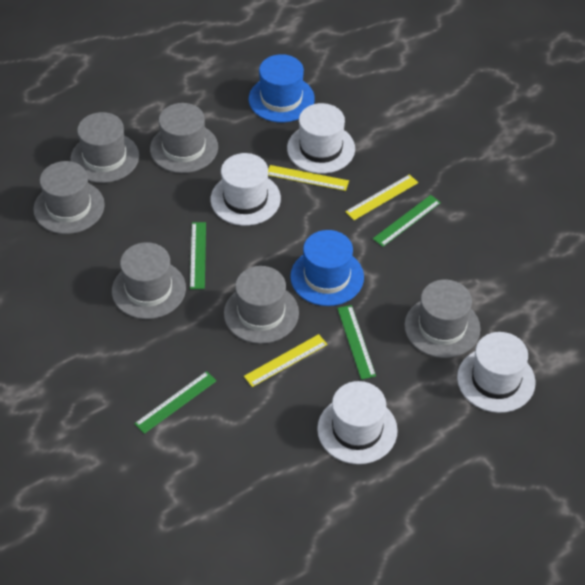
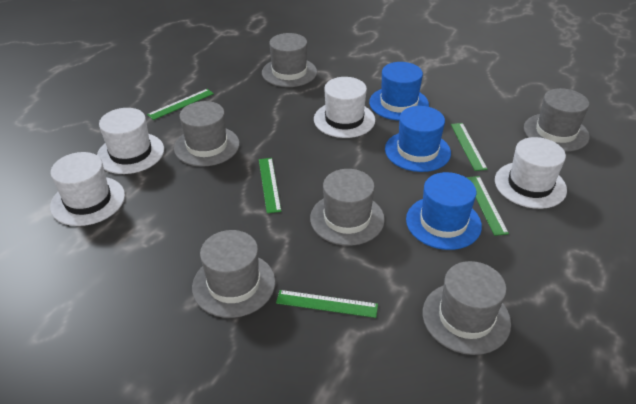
blue hat: [249,54,315,122] [290,230,364,306] = 2 -> [369,62,429,120] [385,106,451,172] [406,172,482,250] = 3
green ruler: [134,371,216,434] [190,222,206,289] [337,305,376,380] [373,195,441,247] = 4 -> [147,89,214,120] [259,158,281,213] [276,290,378,318] [451,123,488,171] [466,176,509,236] = 5
yellow ruler: [244,334,328,387] [268,165,349,191] [345,174,418,220] = 3 -> none = 0

